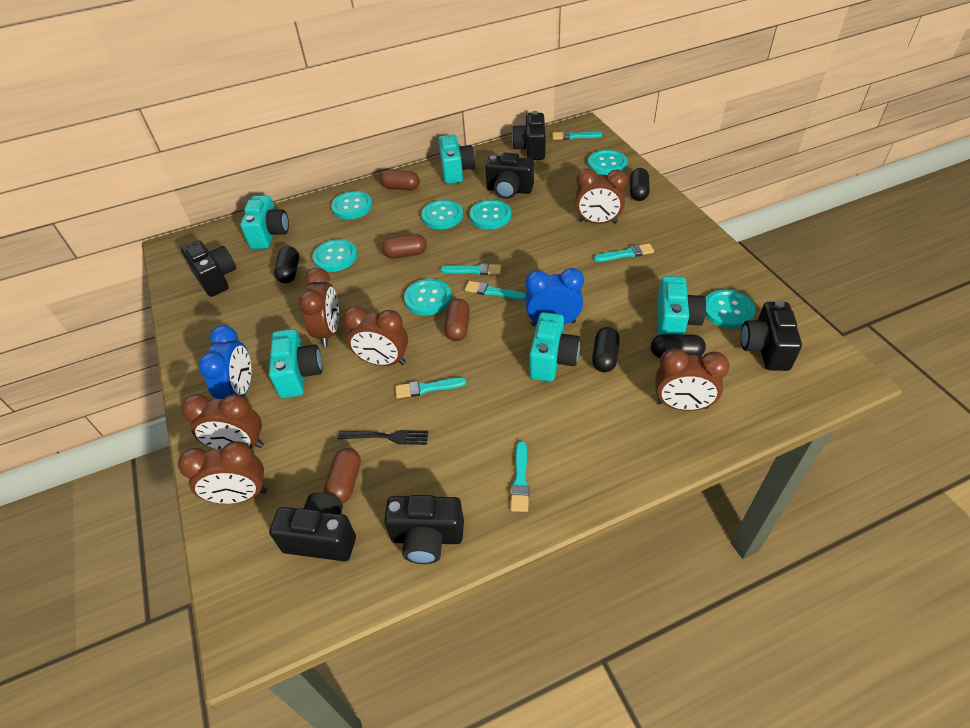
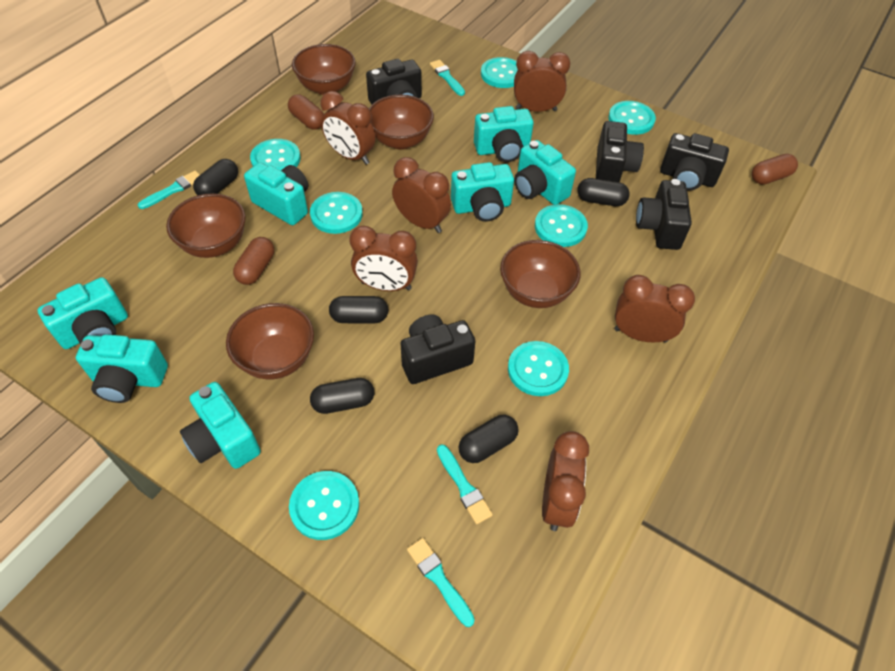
black camera: [181,240,236,297] [269,492,356,561] [384,495,464,564] [485,152,534,199] [512,111,546,160] [741,300,802,371] = 6 -> [366,59,422,105] [401,314,476,384] [596,121,644,182] [636,179,692,250] [660,133,729,191] = 5
black capsule: [274,246,299,283] [592,327,620,372] [630,168,650,201] [651,334,706,358] = 4 -> [193,159,238,195] [310,378,374,414] [329,296,388,323] [459,415,519,463] [577,178,630,206] = 5
black fork: [338,430,429,445] = 1 -> none = 0
blue clock: [198,326,251,399] [525,268,584,326] = 2 -> none = 0
brown bowl: none = 0 -> [166,193,246,258] [226,303,314,379] [292,44,356,95] [369,95,434,149] [500,240,581,308] = 5
brown capsule: [324,448,361,504] [380,170,420,190] [382,234,427,259] [444,299,470,341] = 4 -> [233,237,274,285] [288,94,324,130] [752,154,798,184] = 3
turquoise brush: [395,378,466,398] [440,263,501,275] [465,281,526,300] [511,441,529,512] [552,131,602,140] [594,243,654,262] = 6 -> [138,171,200,209] [407,538,475,627] [430,60,465,96] [437,444,493,524] = 4
turquoise camera: [240,195,289,249] [269,329,322,398] [438,134,475,184] [529,312,580,382] [657,276,706,335] = 5 -> [37,277,128,349] [76,334,168,403] [180,382,261,469] [244,162,308,225] [451,162,514,222] [474,106,534,162] [514,140,576,205] = 7

